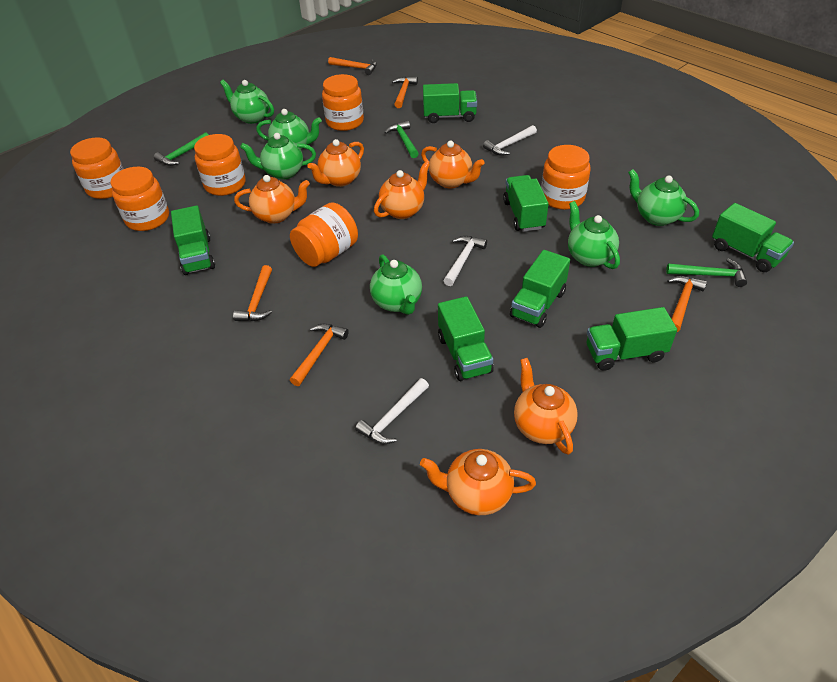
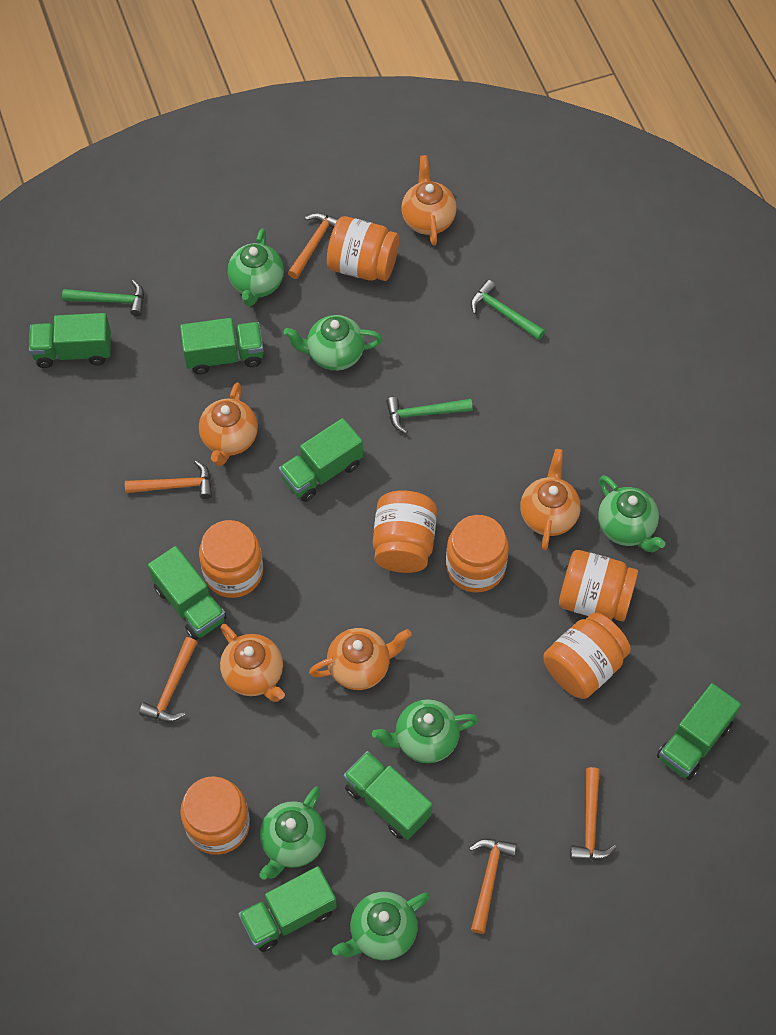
orange jar: [70,137,124,199] [110,167,169,231] [194,134,246,196] [290,203,358,267] [322,74,364,131] [541,145,590,210] = 6 -> [180,776,250,855] [199,520,263,598] [327,216,399,281] [373,490,437,573] [446,515,509,592] [543,613,631,699] [559,550,638,622] = 7
orange teapot: [234,175,310,224] [307,139,364,187] [374,162,430,219] [420,449,536,515] [421,141,485,188] [514,358,578,455] = 6 -> [199,383,258,466] [220,624,285,702] [309,628,412,690] [402,155,456,245] [520,449,581,550] = 5
white hammer: [355,378,429,444] [444,236,487,286] [483,125,537,156] = 3 -> none = 0

